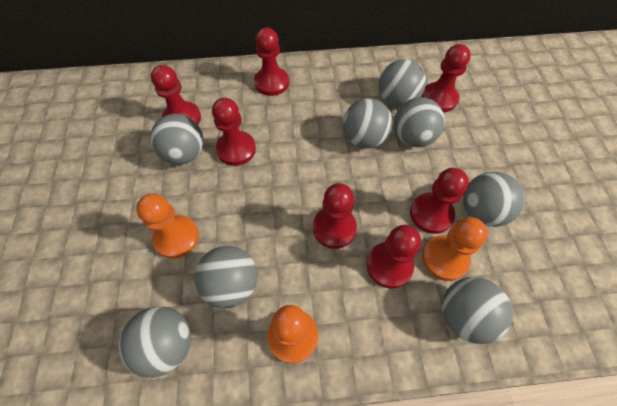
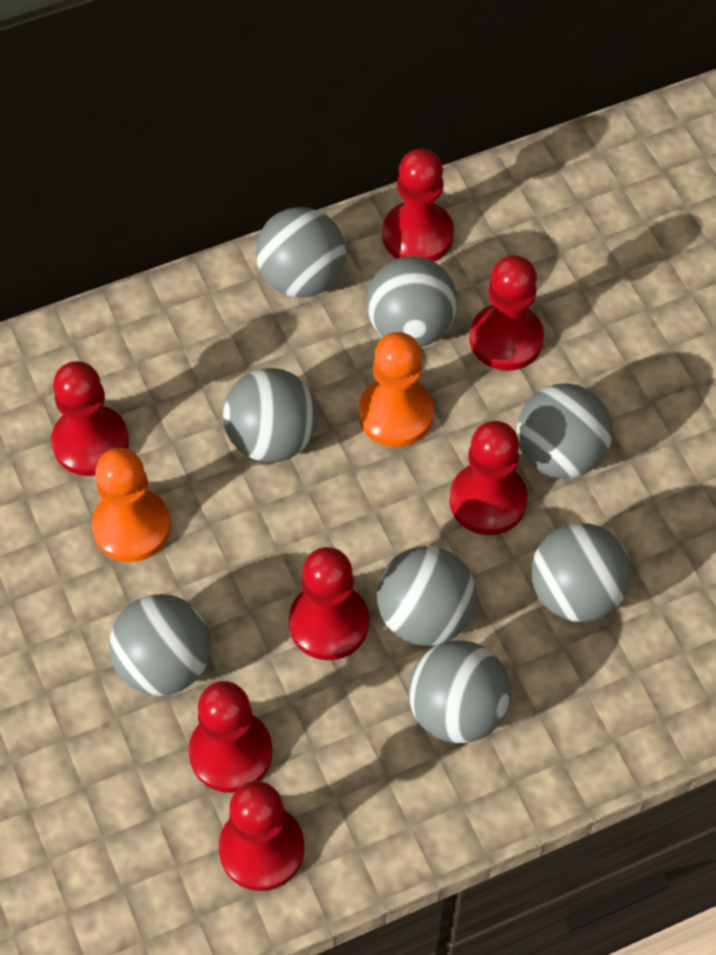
orange pawn: [136,193,199,259] [267,305,318,364] [422,217,488,281] = 3 -> [92,448,171,562] [358,332,434,447] = 2

